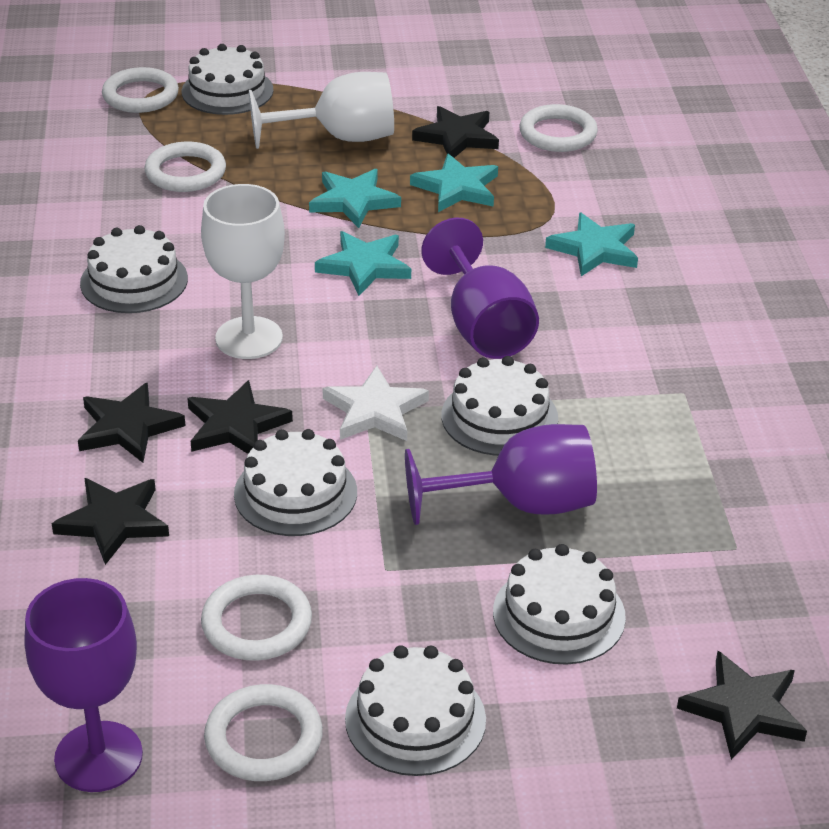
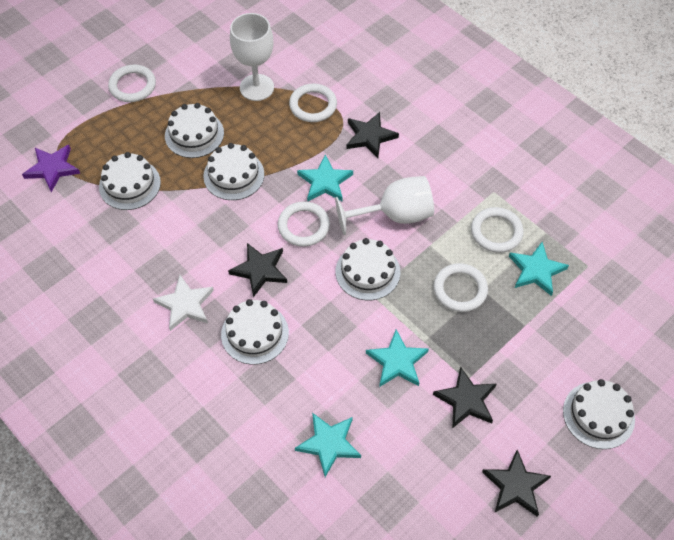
black star: [52,478,169,565] [78,382,186,463] [187,380,293,454] [412,106,499,158] [677,651,807,760] = 5 -> [228,243,287,297] [346,112,399,158] [433,367,497,428] [482,450,551,517] = 4
purple goblet: [25,578,143,792] [405,424,597,525] [421,218,539,359] = 3 -> none = 0
purple star: none = 0 -> [22,145,80,192] = 1

